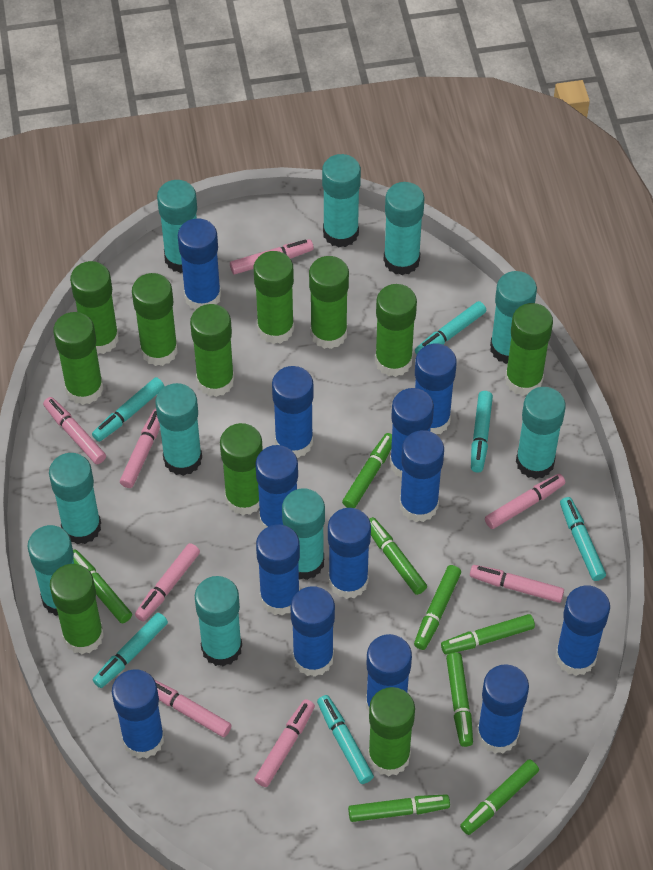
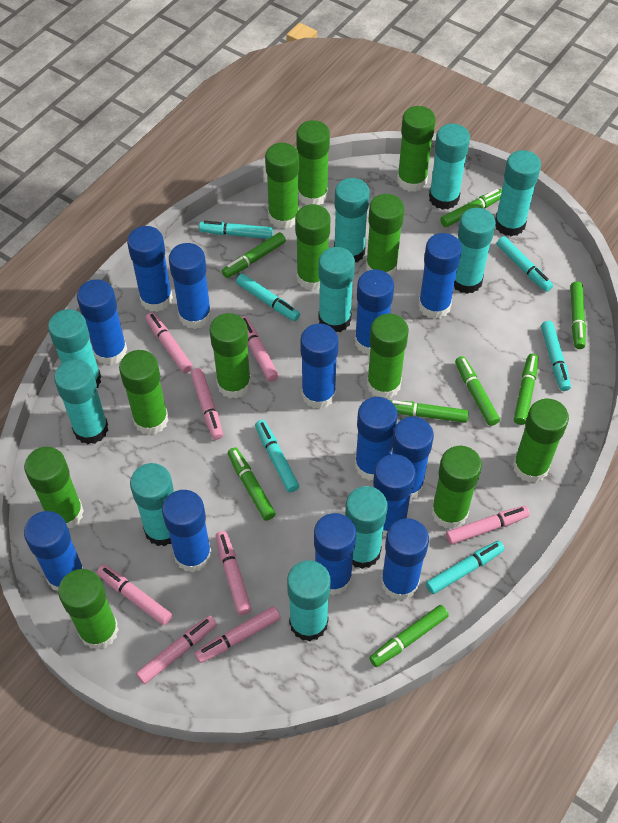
green glue stick: [50,564,104,654] [53,312,104,405] [70,261,119,354] [132,273,178,366] [190,304,234,397] [220,423,263,515] [254,251,294,344] [309,256,349,349] [368,687,415,776] [375,284,417,377] [505,303,553,396] = 11 -> [24,447,84,529] [58,569,119,650] [119,350,169,435] [209,313,251,399] [265,143,299,229] [295,204,330,291] [296,120,330,205] [366,194,404,277] [367,314,409,398] [397,106,436,192] [431,446,482,529] [513,399,569,483] = 12

